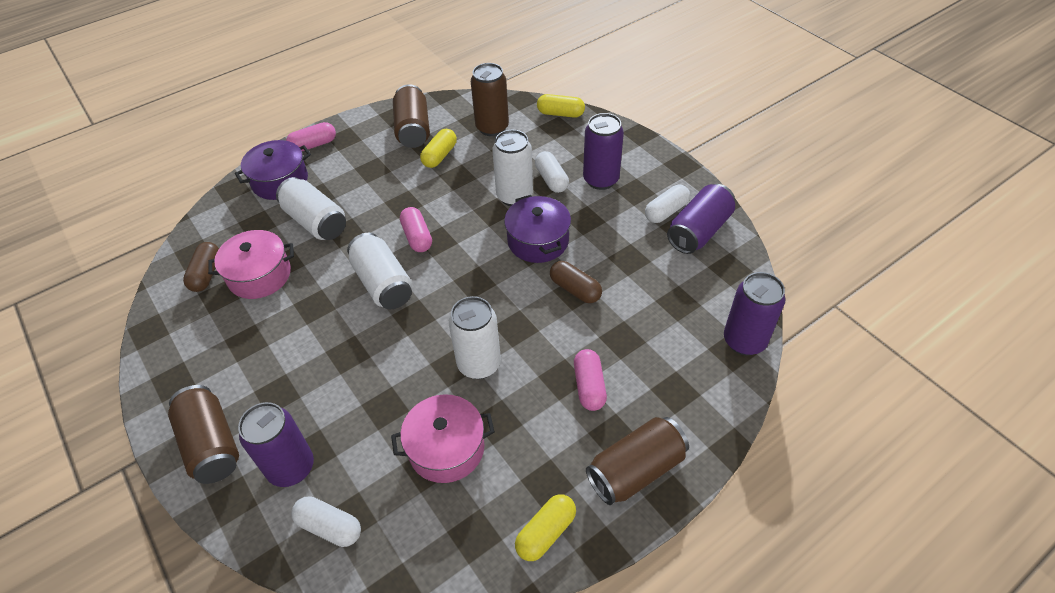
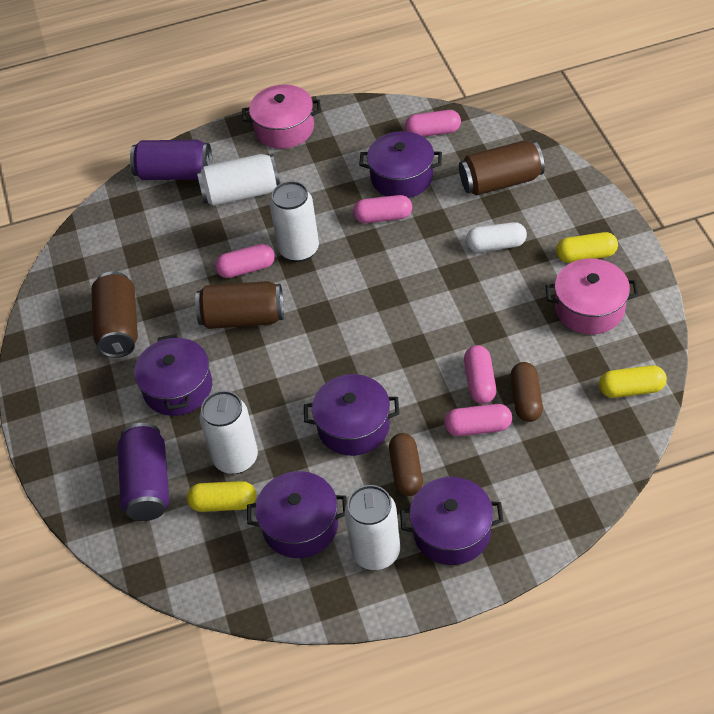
brown can: [168,385,239,484] [393,84,430,148] [471,63,509,136] [586,417,689,505] = 4 -> [91,271,138,358] [195,281,284,329] [459,141,545,195] = 3
pink capsule: [286,122,336,151] [400,207,432,252] [574,349,607,411] = 3 -> [215,244,275,278] [353,195,412,223] [405,110,461,137] [444,404,512,436] [464,345,496,404] = 5
purple can: [238,402,314,487] [583,113,624,190] [667,184,735,254] [724,272,785,356] = 4 -> [117,423,169,521] [130,140,212,180] = 2
purple pot: [235,140,311,200] [504,195,571,263] = 2 -> [134,334,212,416] [247,471,347,558] [304,374,399,456] [359,131,442,198] [400,477,504,565] = 5
white capsule: [291,496,361,547] [535,151,569,193] [645,185,690,223] = 3 -> [466,222,527,252] = 1

